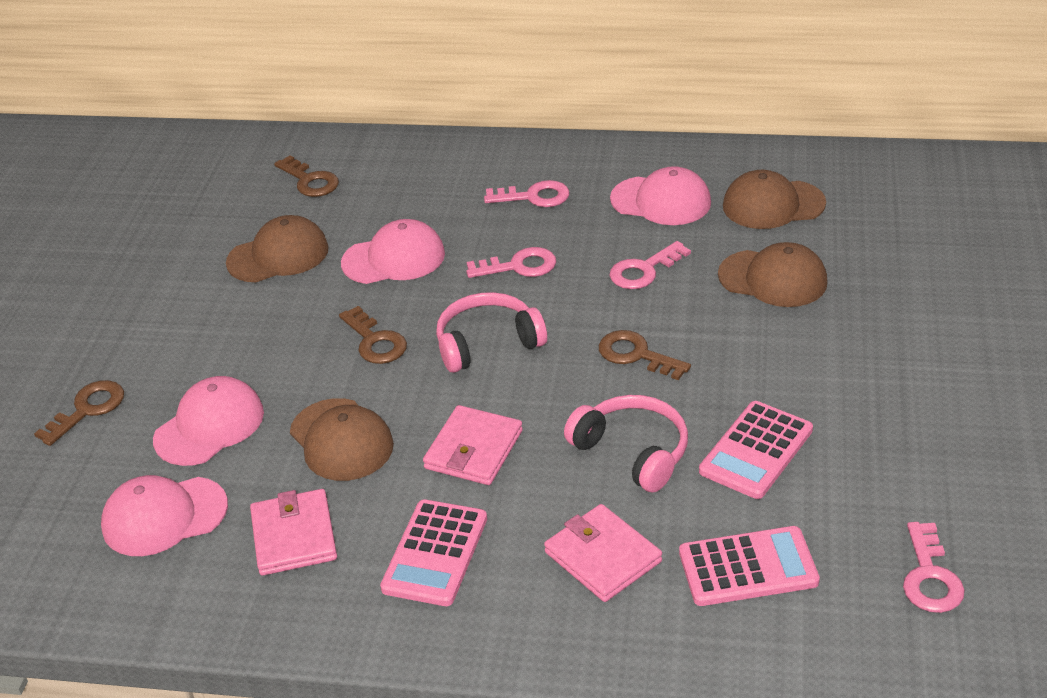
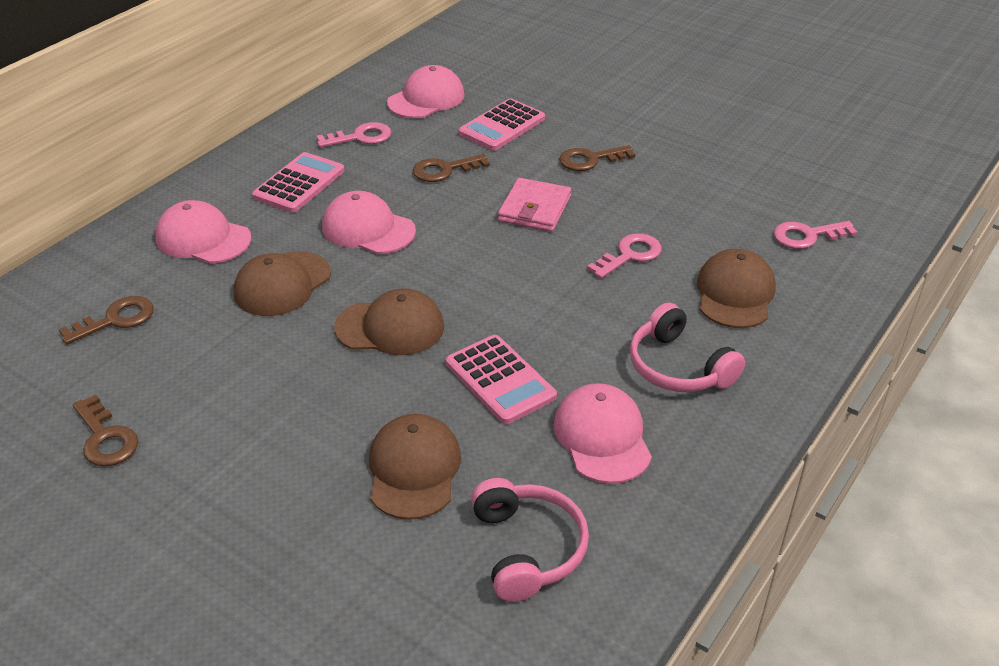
pink key: [466,247,556,278] [484,180,570,207] [609,241,691,289] [903,522,965,613] = 4 -> [317,122,392,148] [587,233,662,279] [774,221,858,249] = 3
pink wallet: [250,489,337,576] [423,405,523,485] [544,504,662,602] = 3 -> [498,178,571,232] = 1

